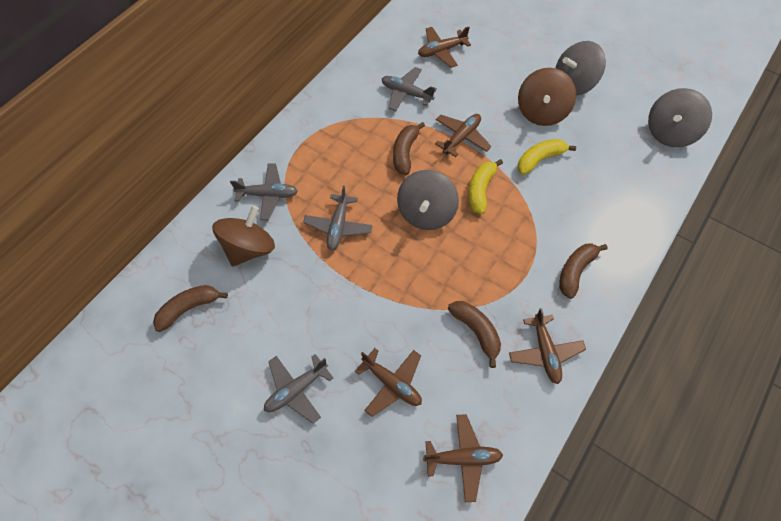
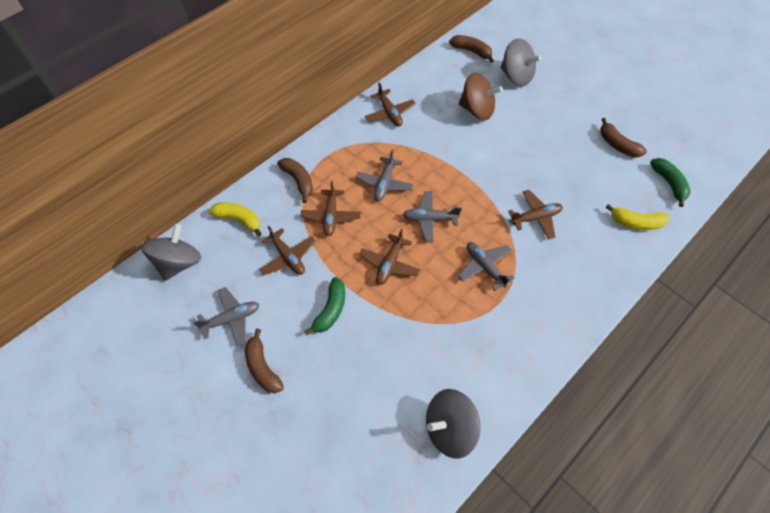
brown spinning top: [212,206,275,267] [518,68,576,126] = 2 -> [459,72,503,120] = 1
green banana: none = 0 -> [304,277,345,335] [650,158,691,207] = 2

